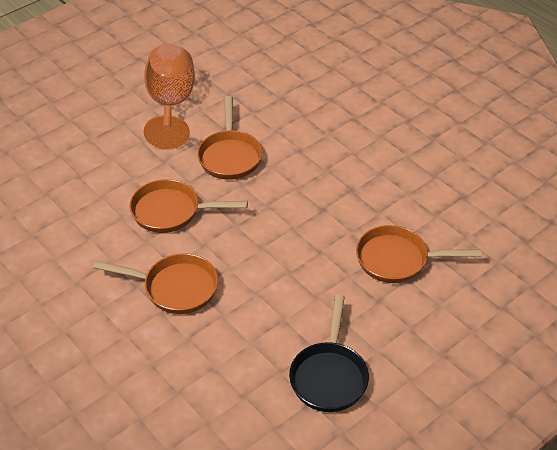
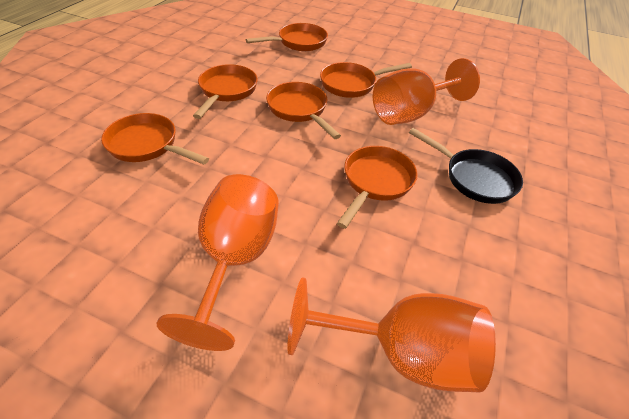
orange goblet: [144,44,195,149] = 1 -> [156,174,279,351] [287,278,496,392] [373,58,480,125] = 3
orange pan: [93,253,218,314] [129,179,248,233] [197,96,262,180] [356,225,481,283] = 4 -> [101,113,209,165] [193,64,258,119] [246,23,328,51] [266,82,341,139] [320,62,412,98] [337,146,418,229] = 6

